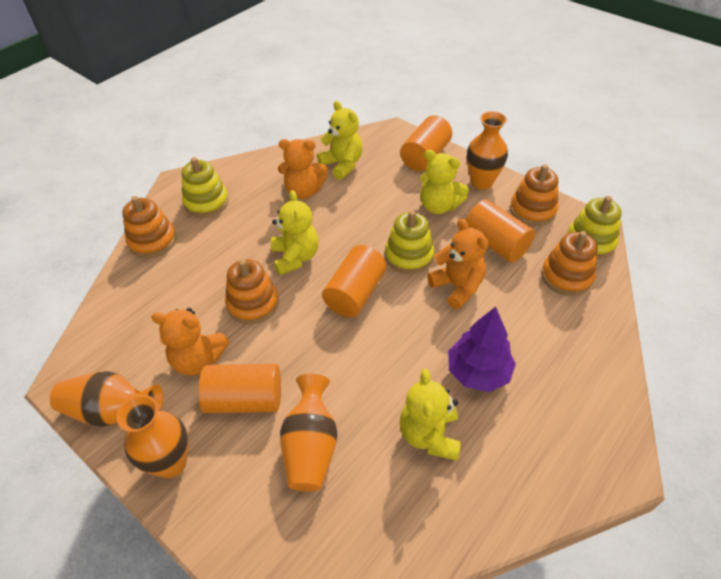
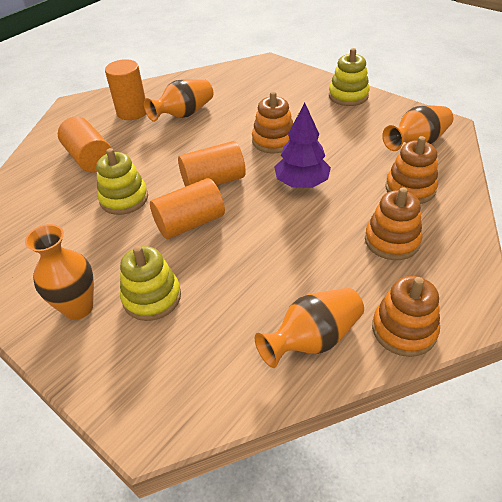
orange teddy bear: [151,308,230,376] [278,139,328,199] [427,219,489,309] = 3 -> none = 0
yellow teddy bear: [271,190,319,275] [317,101,363,180] [400,369,461,461] [420,150,469,214] = 4 -> none = 0

